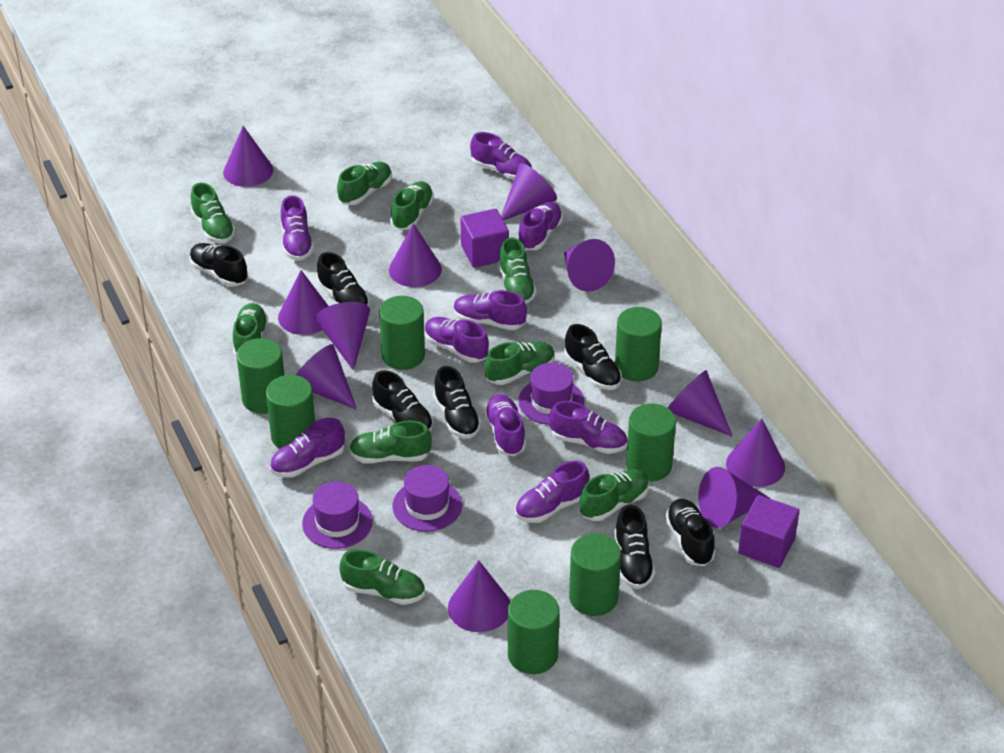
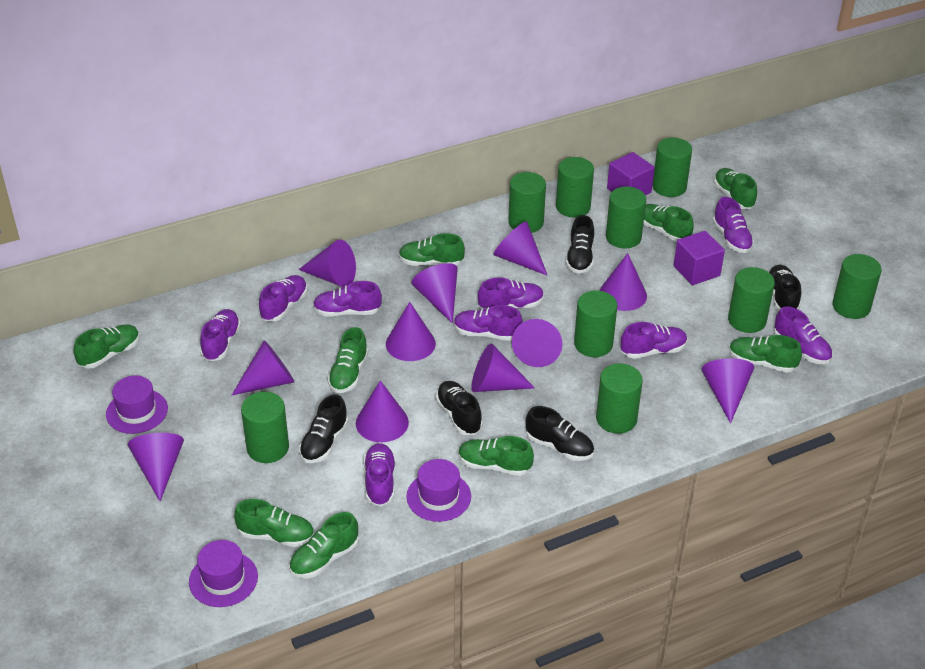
black shoe: [189,243,248,286] [317,252,369,306] [372,370,433,431] [433,366,481,439] [564,324,622,390] [614,504,655,589] [665,499,715,566] = 7 -> [299,394,348,463] [436,381,483,435] [526,406,594,461] [566,215,594,274] [769,265,801,311] = 5
green cylinder: [237,338,284,414] [266,375,315,449] [379,296,425,370] [508,590,560,674] [569,533,621,616] [615,307,662,381] [626,403,676,482] = 7 -> [241,392,289,463] [508,172,546,233] [556,157,594,217] [574,291,617,357] [596,363,643,434] [606,187,646,248] [652,138,692,197] [728,267,775,333] [833,254,882,319] = 9

